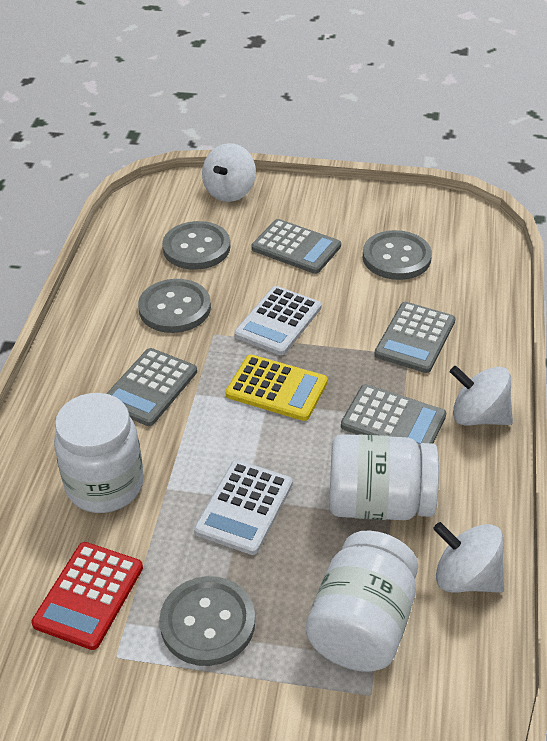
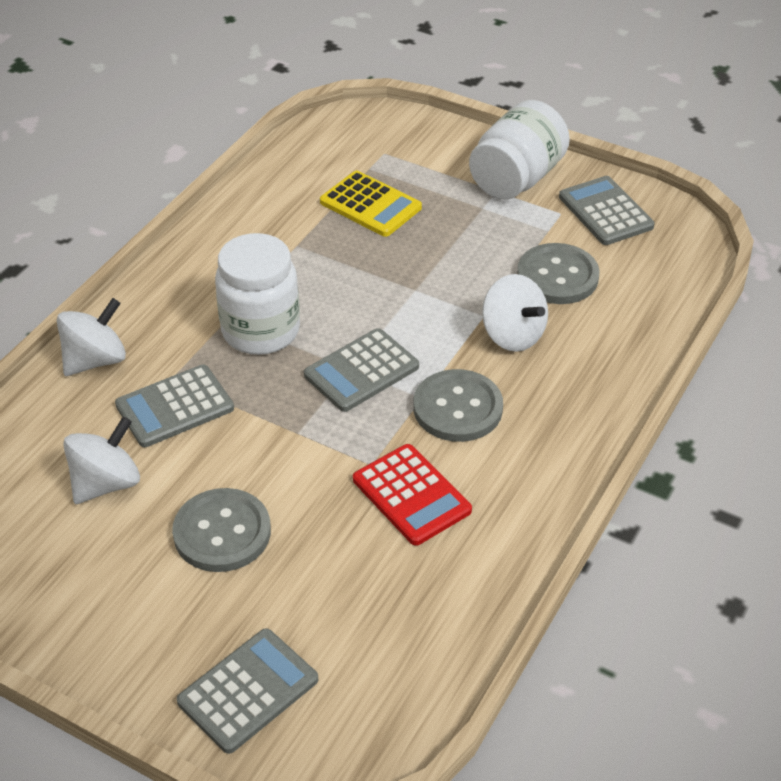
grey button: [138,279,211,333] [159,576,255,666] [162,221,230,270] [363,230,432,280] = 4 -> [172,488,271,572] [413,369,503,442] [517,243,600,304] = 3
white calculator: [194,460,293,555] [234,286,321,355] = 2 -> none = 0
white jar: [54,393,144,513] [306,531,418,672] [329,434,439,520] = 3 -> [215,233,300,355] [469,100,570,200] = 2

